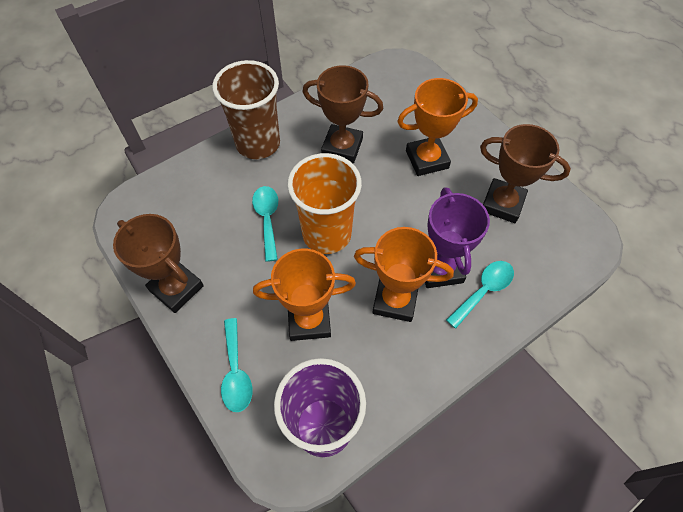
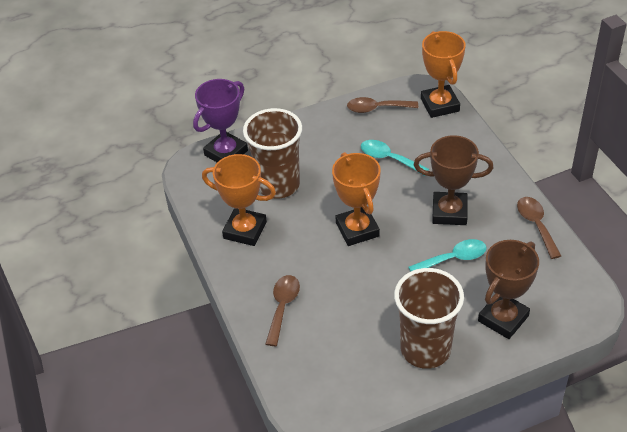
brown cup: [212,60,280,159] = 1 -> [243,108,302,199] [394,268,464,369] = 2
brown spoon: none = 0 -> [266,275,300,346] [347,97,418,113] [517,197,561,259] = 3
brown trophy: [113,214,204,313] [302,65,383,164] [480,124,571,223] = 3 -> [414,135,493,225] [478,240,539,339] = 2
orange cup: [287,153,362,254] = 1 -> none = 0
purple cup: [274,358,366,457] = 1 -> none = 0
turquoise spoon: [221,318,252,412] [252,186,278,262] [446,261,514,329] = 3 -> [361,140,429,176] [408,239,487,272] = 2

